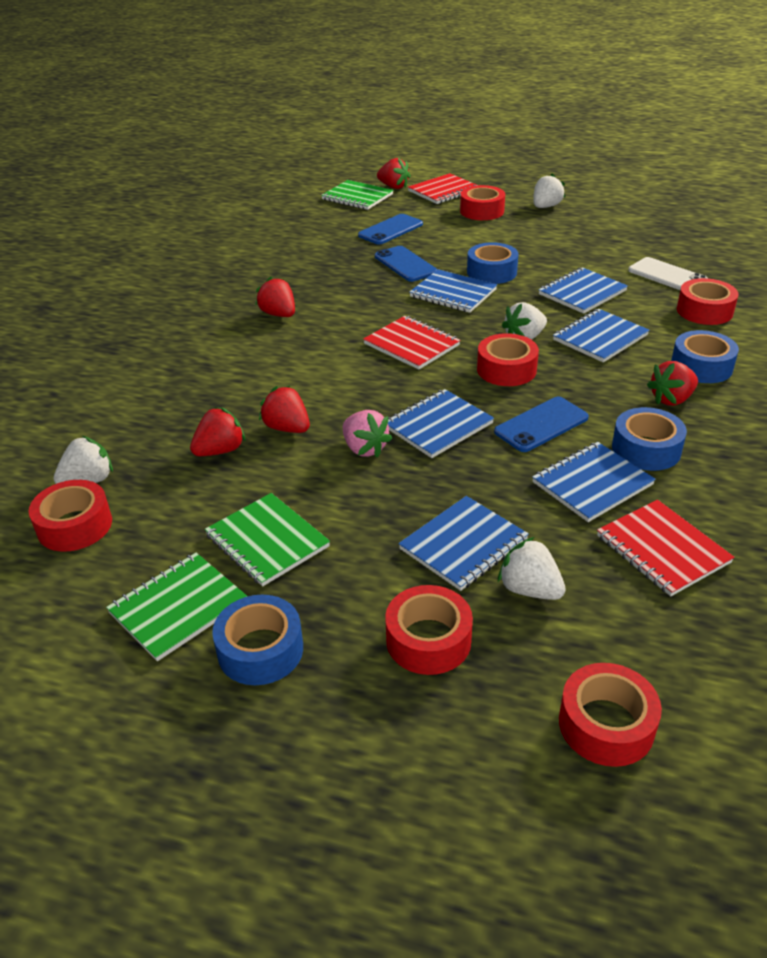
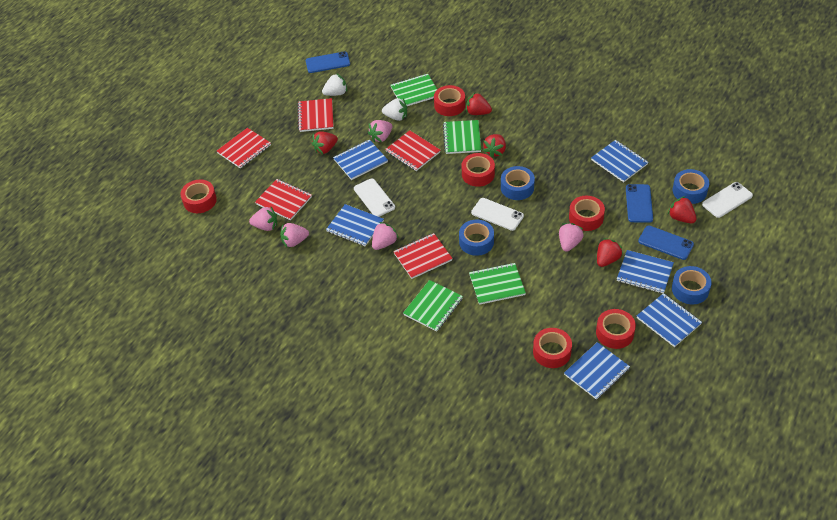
green notebook: [106,553,248,661] [205,493,330,587] [321,180,393,210] = 3 -> [390,74,437,106] [403,280,463,332] [443,120,481,154] [469,263,526,305] = 4
pink strawberry: [343,410,392,458] = 1 -> [249,207,277,231] [280,223,309,247] [368,120,392,142] [372,222,398,250] [559,223,583,252] = 5
red notebook: [363,316,461,369] [408,173,478,204] [597,500,735,596] = 3 -> [217,128,271,169] [255,179,312,220] [297,98,334,132] [385,130,440,171] [393,233,453,279] = 5
white phone: [628,257,709,290] = 1 -> [354,178,395,217] [471,198,524,231] [702,182,753,218] = 3
white strawberry: [53,436,113,484] [498,537,566,600] [502,302,547,340] [533,174,565,208] = 4 -> [322,73,347,96] [382,98,407,121] = 2

